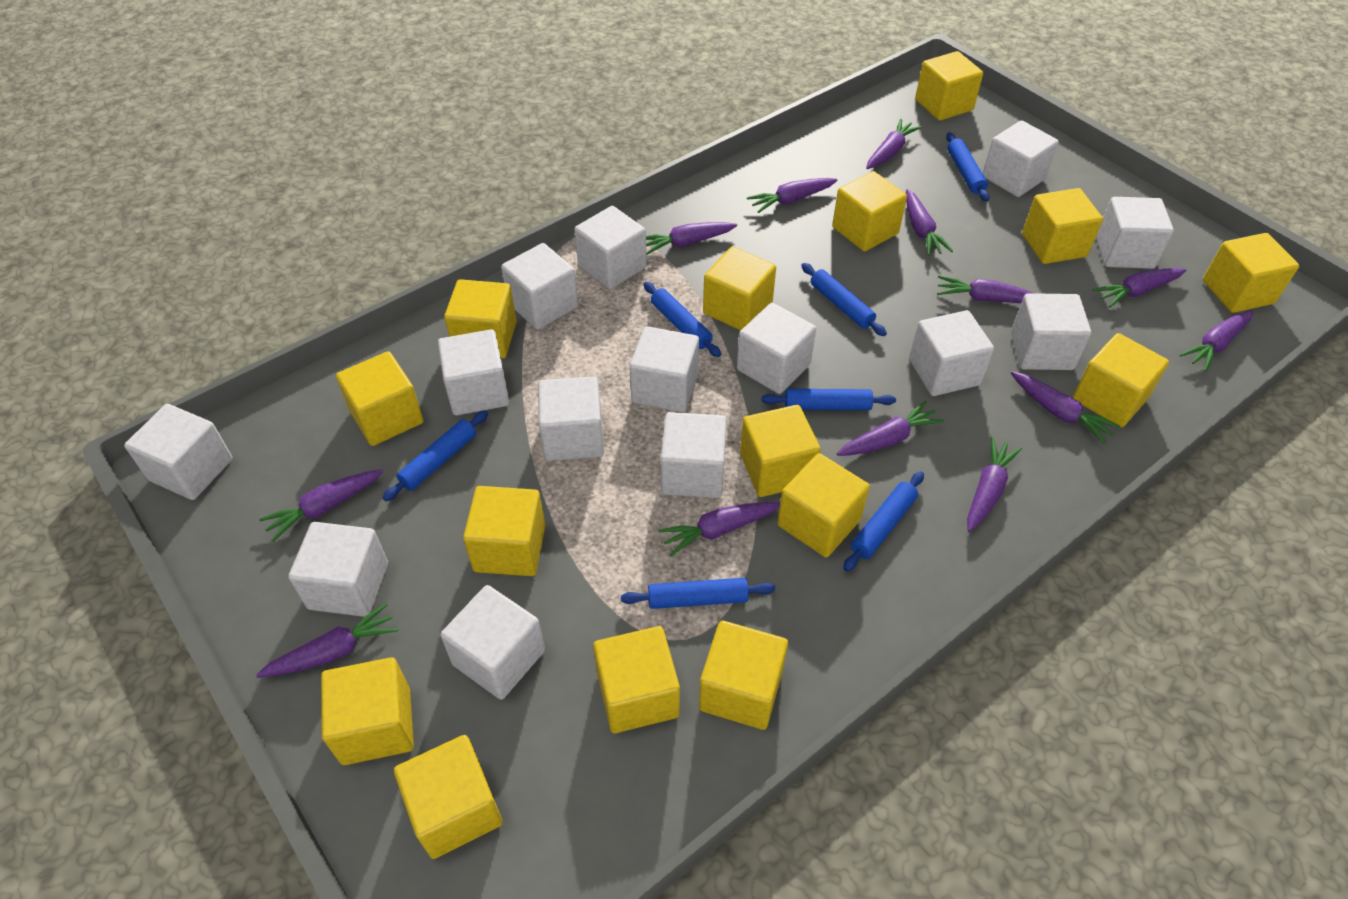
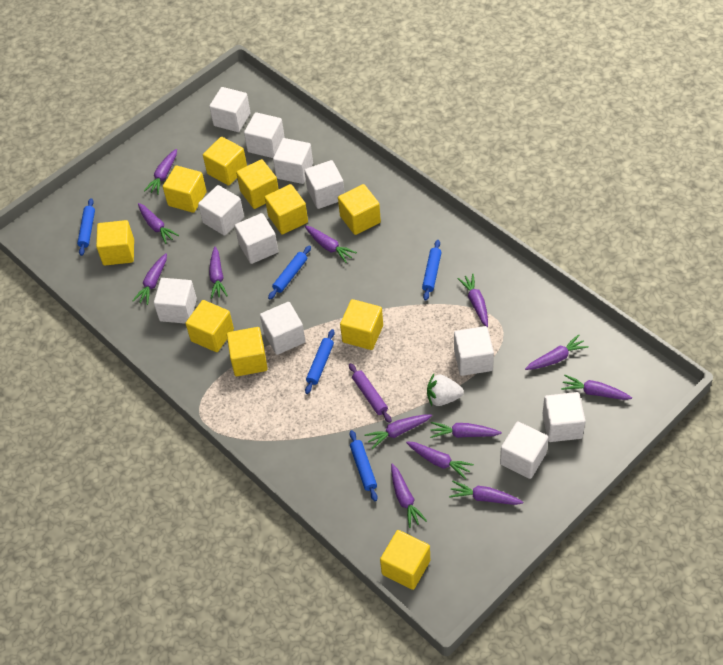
blue rolling pin: [382,410,488,501] [621,578,775,609] [644,282,721,357] [762,389,896,410] [801,263,887,336] [843,471,924,571] [946,132,989,202] = 7 -> [77,198,95,256] [268,245,311,299] [305,329,335,394] [350,430,378,501] [422,240,442,301] = 5
purple rolling pin: none = 0 -> [349,363,392,423] = 1
white cube: [124,404,233,500] [288,522,388,617] [438,329,509,415] [440,585,545,700] [501,243,578,330] [538,376,604,461] [574,206,647,289] [630,326,699,412] [660,412,727,498] [737,303,816,394] [909,310,994,396] [982,120,1059,197] [1011,293,1091,370] [1096,197,1174,269] = 14 -> [154,278,197,324] [198,185,244,236] [209,87,251,132] [235,213,278,264] [244,112,285,158] [260,302,305,355] [273,138,313,184] [304,160,345,209] [454,326,494,376] [500,421,549,479] [543,392,586,442] = 11
white strawberry: none = 0 -> [427,374,464,406] = 1
yellow cube: [321,657,414,765] [336,351,423,446] [394,735,503,859] [444,279,517,358] [463,486,545,576] [593,626,680,733] [699,621,788,730] [703,246,776,331] [740,405,821,497] [777,453,870,557] [832,171,907,251] [915,51,983,121] [1022,188,1103,264] [1073,333,1169,427] [1203,233,1299,313] = 15 -> [96,220,134,265] [163,165,207,213] [185,300,234,352] [203,137,247,186] [227,327,268,376] [236,159,279,209] [265,184,308,235] [338,184,381,235] [340,299,383,350] [380,530,430,590] = 10

